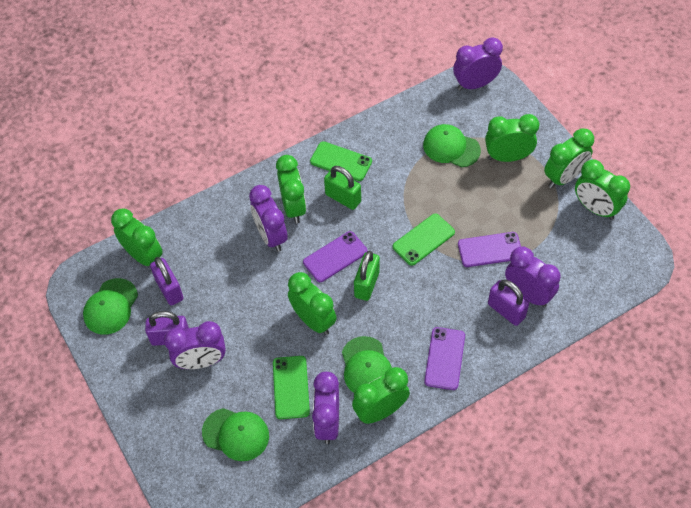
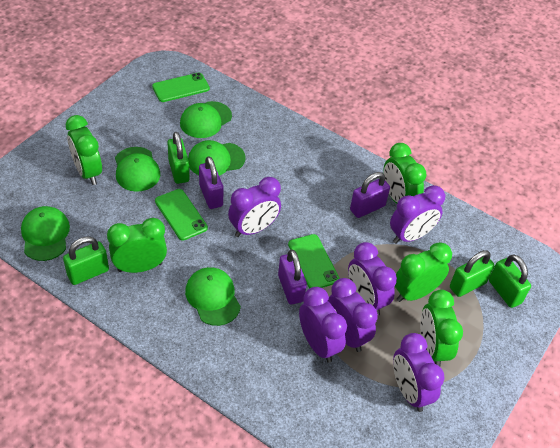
green cap: [83,278,138,335] [202,408,269,461] [342,336,392,393] [423,124,481,167] = 4 -> [21,206,70,261] [115,147,160,192] [180,101,232,138] [185,267,241,326] [188,140,246,176] = 5
green clock: [111,208,163,266] [276,155,306,223] [288,272,337,335] [352,367,410,424] [485,114,539,162] [544,128,594,188] [575,159,630,220] = 7 -> [66,115,102,185] [107,218,167,273] [383,143,427,204] [395,242,452,302] [420,289,463,367] = 5
green padlock: [324,166,361,210] [354,251,380,301] = 2 -> [63,237,109,285] [168,132,190,184] [450,250,495,297] [489,255,531,308] = 4
purple clock: [164,321,226,369] [249,185,288,252] [312,372,339,444] [453,37,503,91] [505,246,561,307] = 5 -> [228,177,281,237] [299,287,347,363] [328,278,378,352] [348,242,397,316] [390,185,445,244] [393,333,444,412] = 6
purple phone: [303,231,367,282] [424,327,465,390] [458,232,521,267] = 3 -> none = 0

